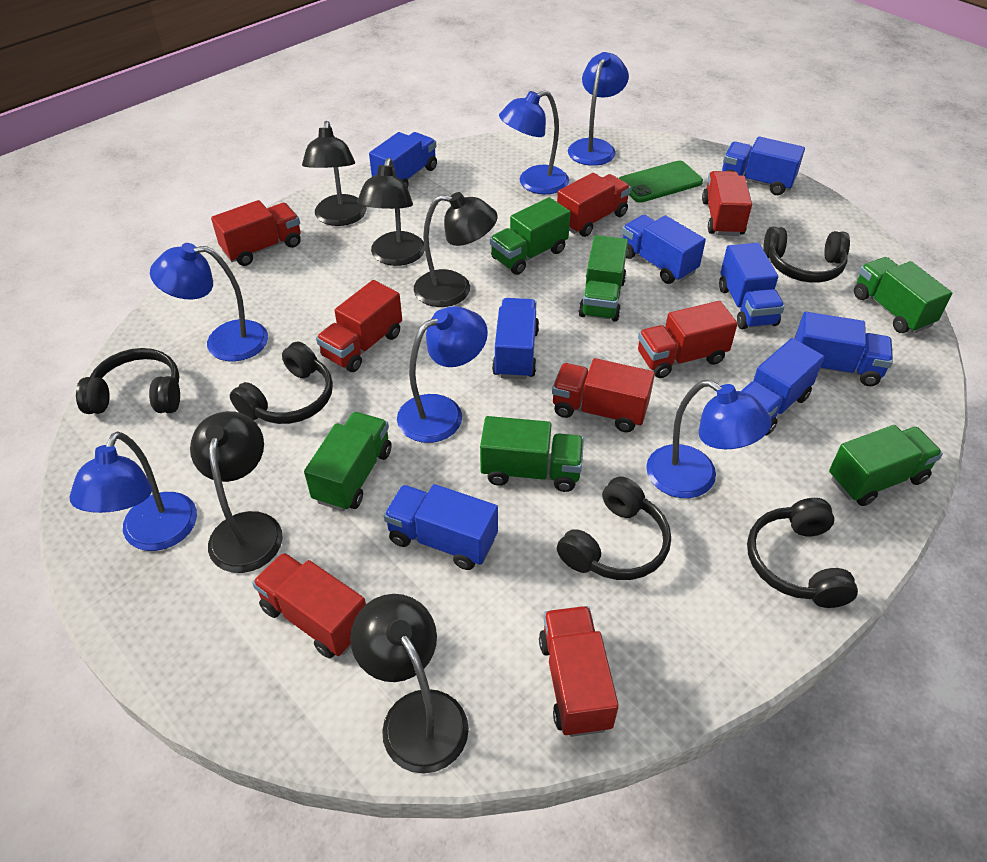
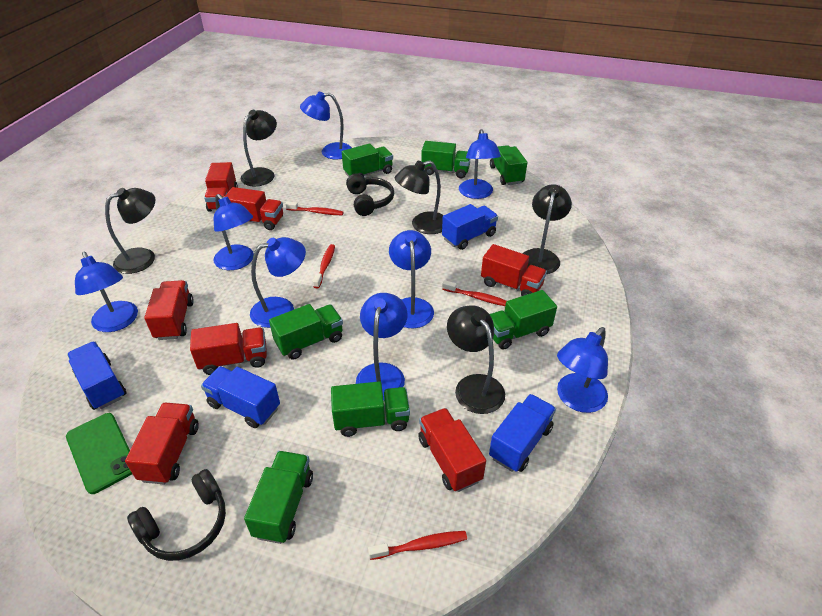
black headphones: [76,348,180,414] [230,341,333,424] [557,477,671,580] [747,498,858,608] [763,227,850,283] = 5 -> [127,469,226,561] [346,173,394,216] = 2
blue lamp: [70,431,197,551] [150,243,268,362] [397,306,488,443] [499,90,569,195] [568,52,629,166] [646,380,772,498] = 6 -> [75,252,138,332] [213,194,254,270] [250,237,306,328] [300,92,352,159] [356,293,408,400] [389,230,434,328] [459,129,501,199] [557,327,608,413] = 8
blue truck: [369,132,437,188] [384,484,498,570] [492,298,539,379] [622,215,706,284] [719,243,785,330] [722,136,805,195] [741,338,824,435] [794,312,893,386] = 8 -> [67,341,127,410] [201,366,280,428] [442,204,498,250] [489,394,556,472] = 4
green truck: [304,412,392,511] [480,416,584,492] [490,197,570,275] [578,235,628,322] [829,425,943,506] [854,257,952,333] = 6 -> [244,451,313,544] [269,304,343,360] [331,381,410,437] [342,143,393,177] [421,141,470,179] [490,145,527,185] [490,290,557,350] = 7
red toothbrush: none = 0 -> [285,201,344,215] [313,244,335,289] [368,531,467,560] [442,280,506,306] = 4
red truck: [211,200,301,266] [252,552,366,659] [316,280,402,372] [539,606,619,737] [552,358,655,432] [557,173,631,237] [638,301,738,378] [702,171,752,236] = 8 -> [125,403,199,484] [144,280,194,340] [190,323,267,375] [204,162,238,212] [224,187,283,230] [418,408,486,492] [481,244,547,296] = 7

